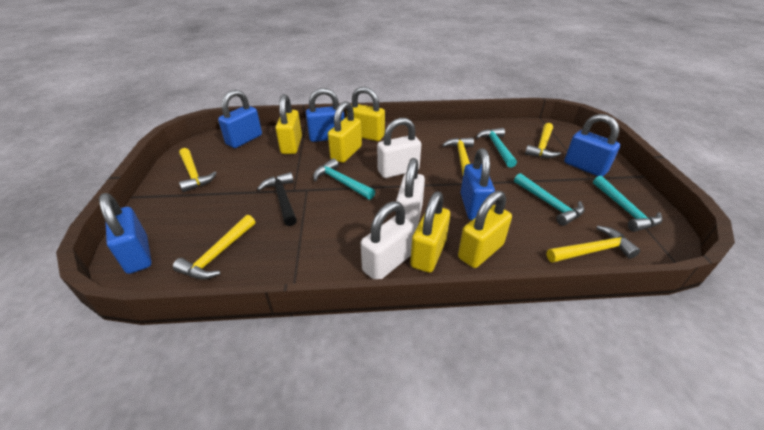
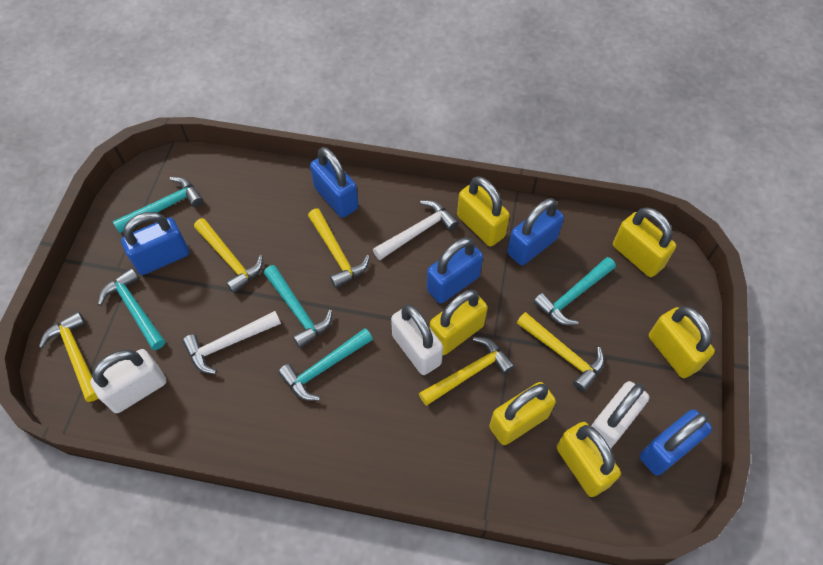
black hammer: [257,172,297,226] = 1 -> none = 0
turquoise hammer: [313,158,375,200] [476,128,517,168] [514,173,584,226] [593,176,662,232] = 4 -> [98,268,165,350] [113,177,203,233] [264,265,332,348] [278,328,373,401] [533,257,616,325] = 5
white hammer: none = 0 -> [182,311,281,374] [373,200,459,260] = 2
yellow padlock: [275,94,302,154] [328,101,362,163] [346,87,385,141] [410,192,450,273] [458,190,512,268] = 5 -> [430,289,488,355] [457,176,510,246] [489,382,556,445] [557,422,621,497] [613,207,676,277] [649,306,715,378] = 6

